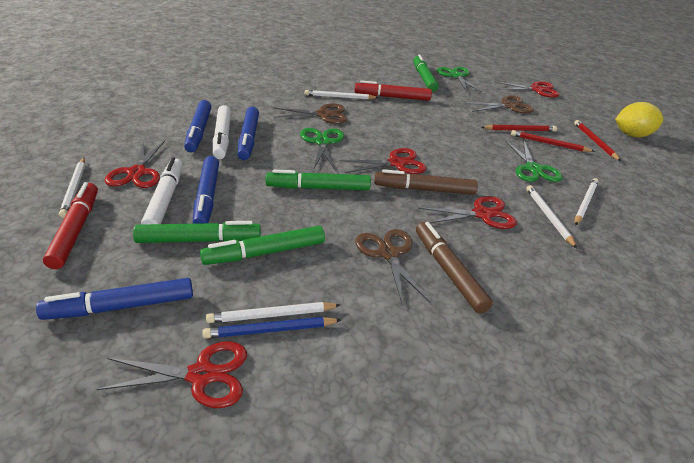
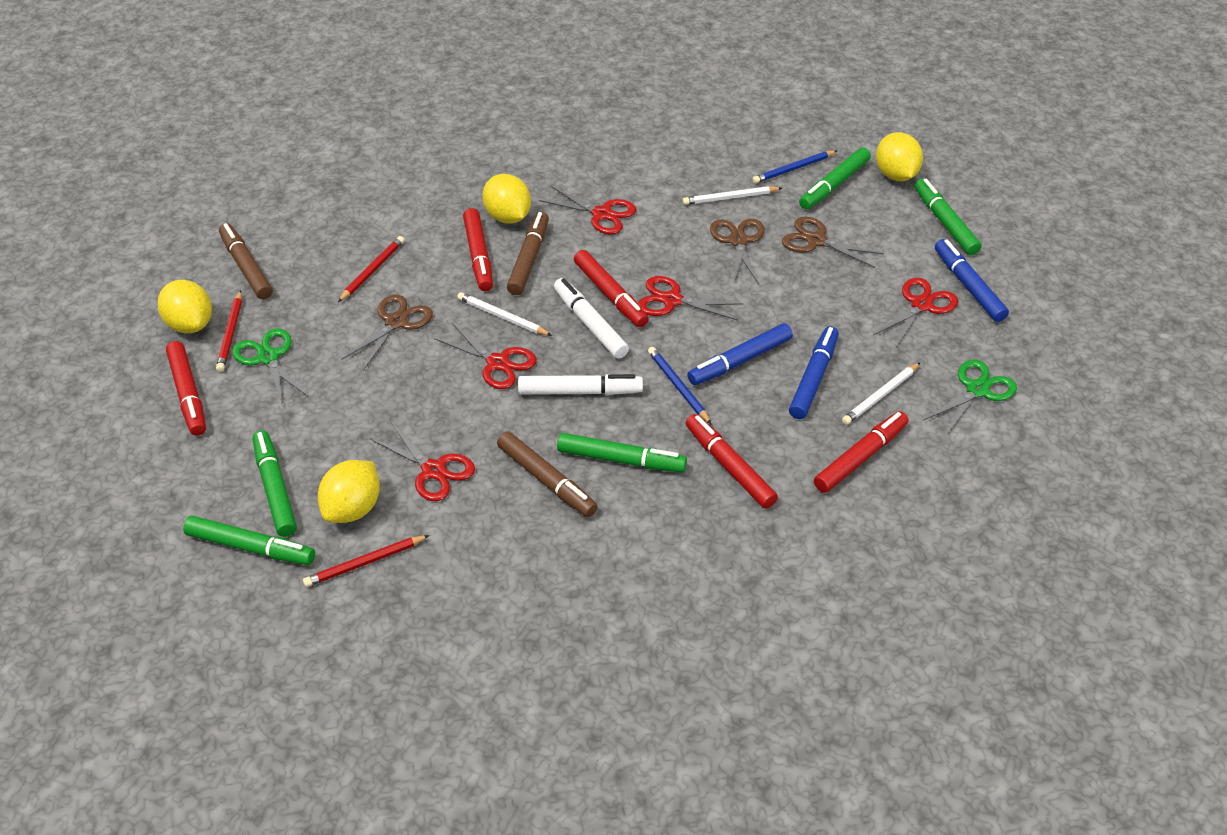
blue marker: [36,278,193,320] [184,100,211,152] [193,156,219,224] [237,106,259,160] = 4 -> [687,323,793,385] [789,326,839,419] [935,239,1009,322] = 3
blue pencil: [202,317,341,338] = 1 -> [648,347,711,424] [752,150,837,183] = 2
brown marker: [374,169,478,195] [416,222,493,314] = 2 -> [219,223,273,299] [497,431,598,517] [507,212,549,295] = 3
green marker: [133,221,261,243] [200,226,325,265] [266,170,371,190] [413,54,439,92] = 4 -> [183,516,315,565] [252,430,297,537] [557,433,687,472] [799,147,871,209] [914,179,982,255] = 5
green scissors: [300,128,344,171] [437,67,482,92] [505,140,563,182] = 3 -> [232,328,309,407] [923,359,1017,436] = 2
red marker: [43,182,98,269] [355,80,432,101] = 2 -> [166,341,206,436] [463,208,493,291] [574,250,648,327] [686,414,778,509] [814,411,908,493] = 5
white pencil: [59,158,85,218] [206,302,340,323] [305,90,379,100] [526,185,577,248] [575,178,599,226] = 5 -> [457,292,552,336] [683,186,782,205] [842,363,920,425] = 3
yellow lemon: [615,102,663,137] = 1 -> [158,280,212,333] [318,460,380,523] [483,174,531,224] [876,132,923,181] = 4

